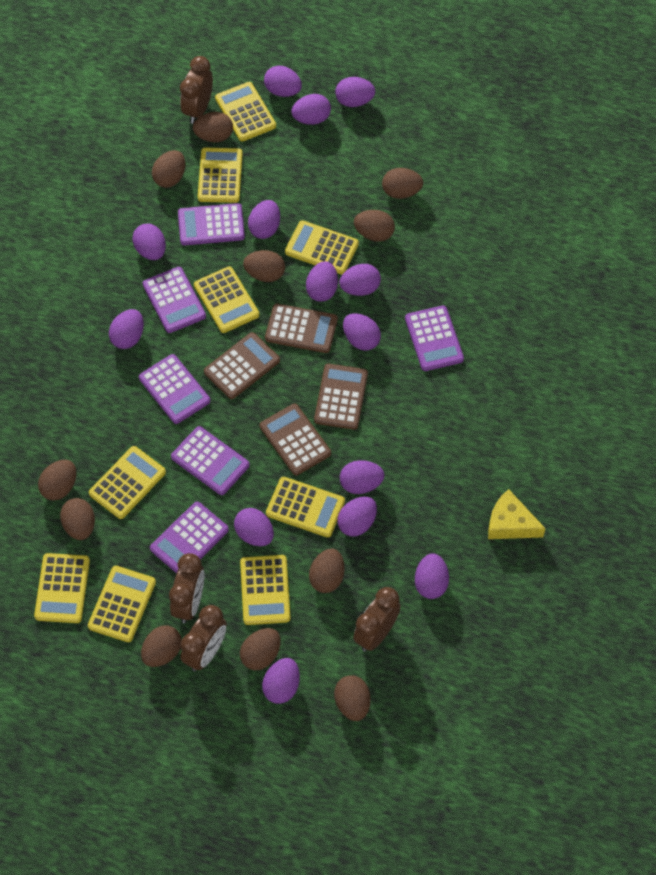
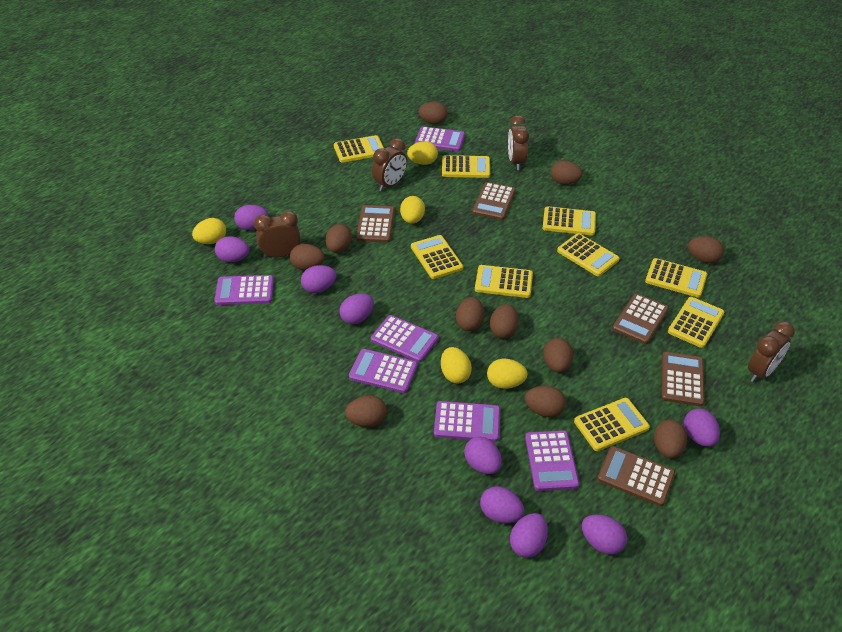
brown calculator: [204,332,280,399] [260,404,331,475] [265,304,338,353] [314,364,368,430] = 4 -> [356,205,395,243] [472,182,516,220] [597,446,675,506] [612,294,669,344] [661,352,705,406] = 5
purple egg: [109,309,144,349] [132,223,166,260] [234,508,274,546] [248,200,280,239] [262,658,300,704] [264,66,302,97] [291,94,331,125] [306,261,338,302] [335,77,375,107] [337,496,377,536] [339,264,381,296] [340,460,384,494] [343,313,381,351] [415,553,449,599] = 14 -> [215,236,250,262] [234,205,268,230] [301,265,337,293] [339,294,374,324] [464,436,502,474] [480,486,524,523] [510,513,548,558] [582,515,627,555] [684,409,720,447] = 9
yellow cheese: [488,489,546,539] = 1 -> none = 0
yellow egg: none = 0 -> [192,218,226,244] [400,196,425,224] [407,141,438,165] [441,347,472,384] [487,359,528,389] = 5

